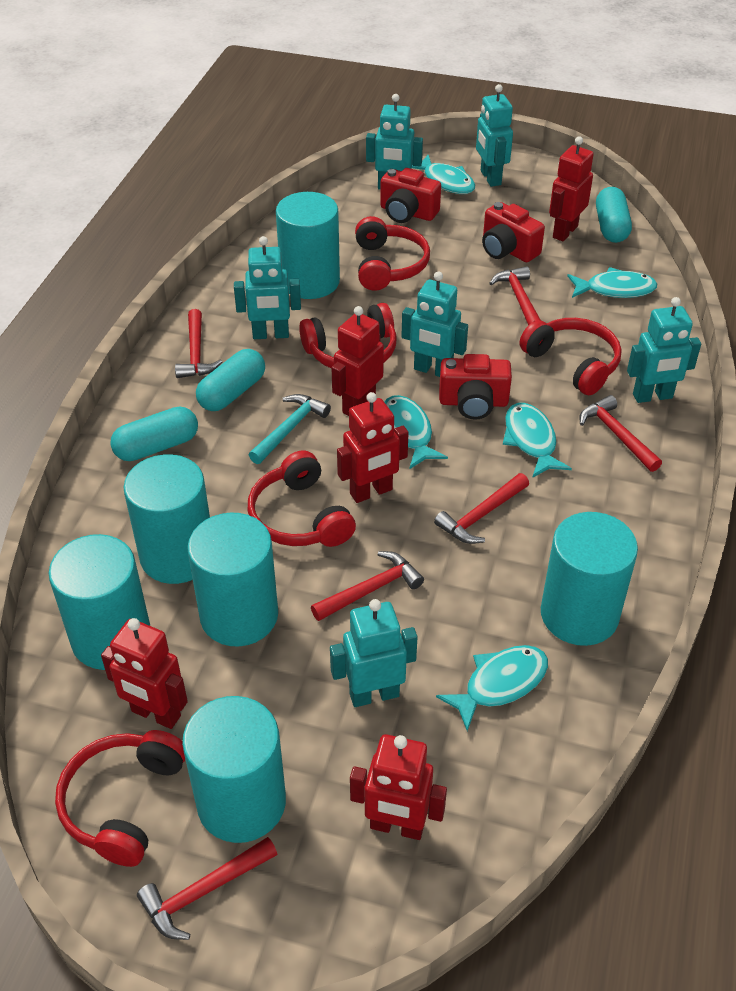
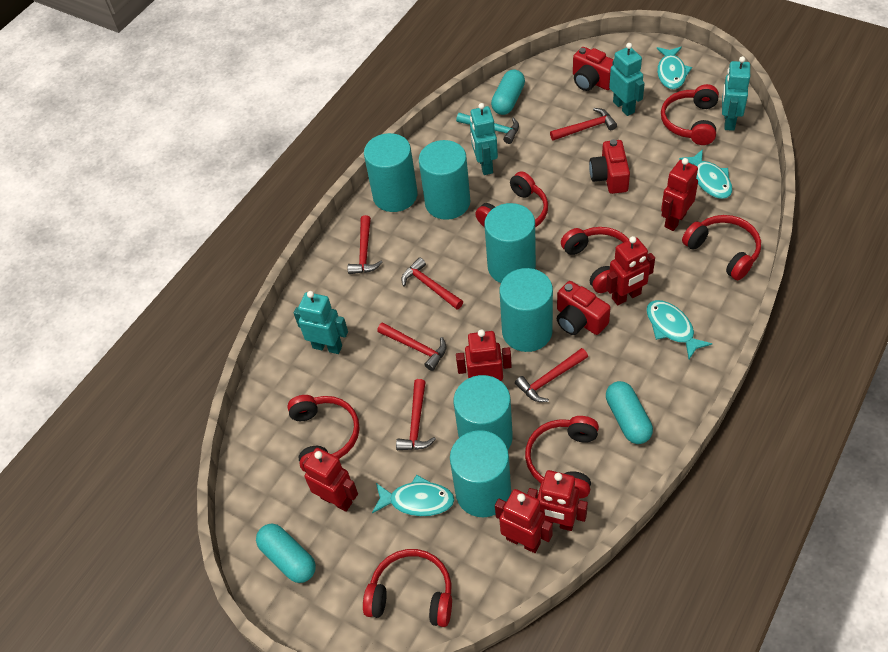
red headphones: [55,730,185,867] [248,451,356,547] [299,303,397,369] [355,216,430,291] [520,318,621,395] = 5 -> [287,395,360,472] [363,549,452,627] [475,171,548,227] [525,416,599,498] [561,227,629,293] [661,84,719,145] [682,215,761,280] = 7
red robot: [101,618,188,729] [332,306,384,416] [337,392,409,503] [350,734,447,840] [549,136,594,241] = 5 -> [302,448,358,512] [456,330,512,381] [495,489,553,553] [527,470,588,531] [606,236,655,305] [661,158,698,231] = 6
turquoise fish: [384,395,448,469] [412,155,475,194] [436,645,548,731] [503,403,572,478] [567,267,657,298] = 5 -> [372,474,454,516] [646,300,712,359] [657,47,692,89] [679,149,732,199] = 4
turquoise robot: [234,236,301,339] [330,599,417,707] [366,94,423,190] [401,271,468,377] [476,84,513,187] [627,297,701,403] = 6 -> [294,291,348,354] [470,103,498,175] [609,43,645,116] [722,56,750,131] = 4

